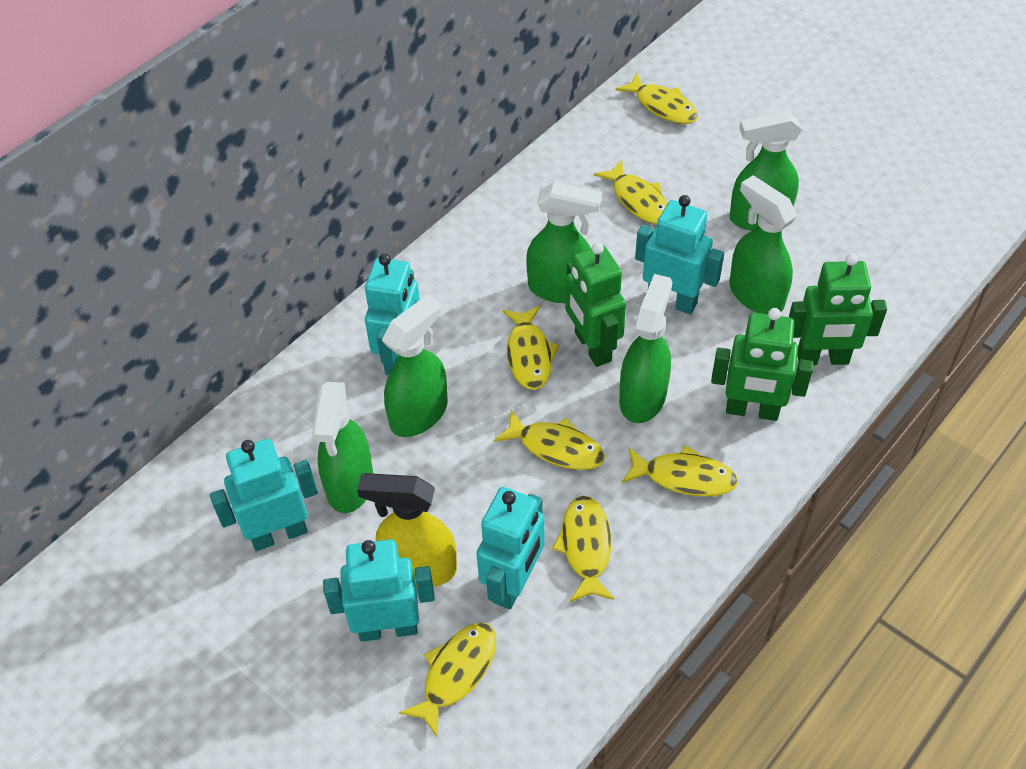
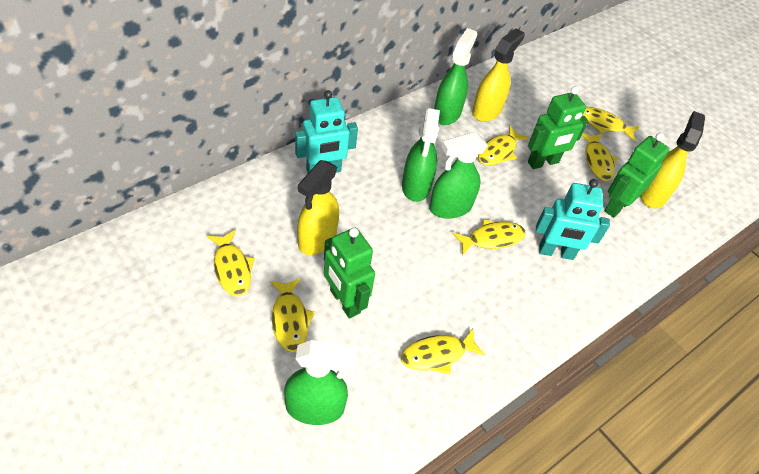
green spray bottle: [312,382,373,513] [382,294,448,437] [526,182,602,303] [619,274,673,423] [729,176,797,314] [730,111,802,231] = 6 -> [284,340,358,425] [402,108,440,202] [429,132,488,219] [434,28,477,125] = 4
turquoise robot: [210,439,318,551] [323,539,435,642] [365,254,420,375] [476,487,544,609] [635,195,724,315] = 5 -> [295,90,358,173] [536,179,610,260] = 2
yellow spray bottle: [357,473,457,588] = 1 -> [297,160,339,255] [472,28,525,122] [640,111,705,208] = 3

